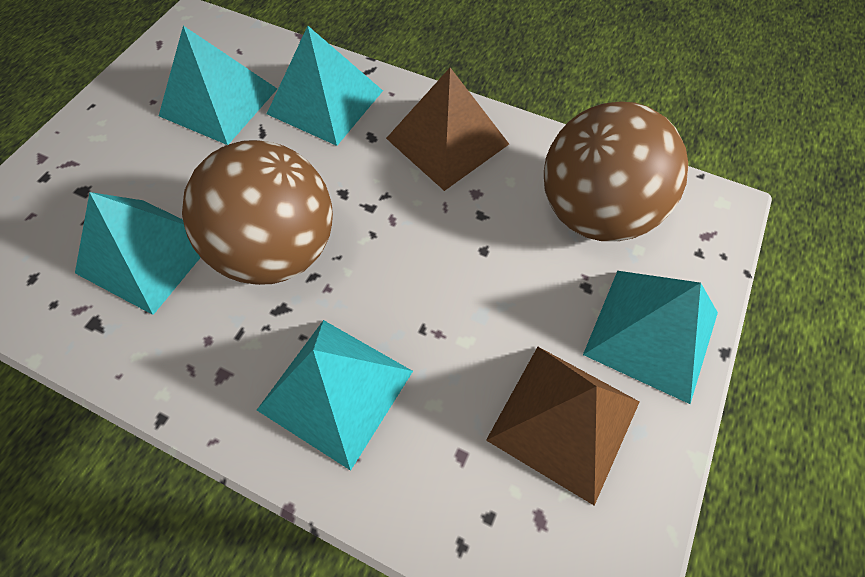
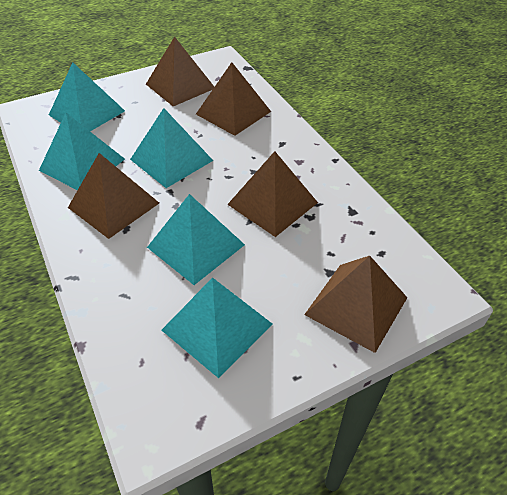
brown ball: [182,140,333,285] [544,101,688,241] = 2 -> none = 0
brown pyramid: [386,68,509,191] [486,347,639,506] = 2 -> [68,153,159,239] [146,36,214,106] [196,62,271,136] [227,151,318,237] [304,256,407,353] = 5

